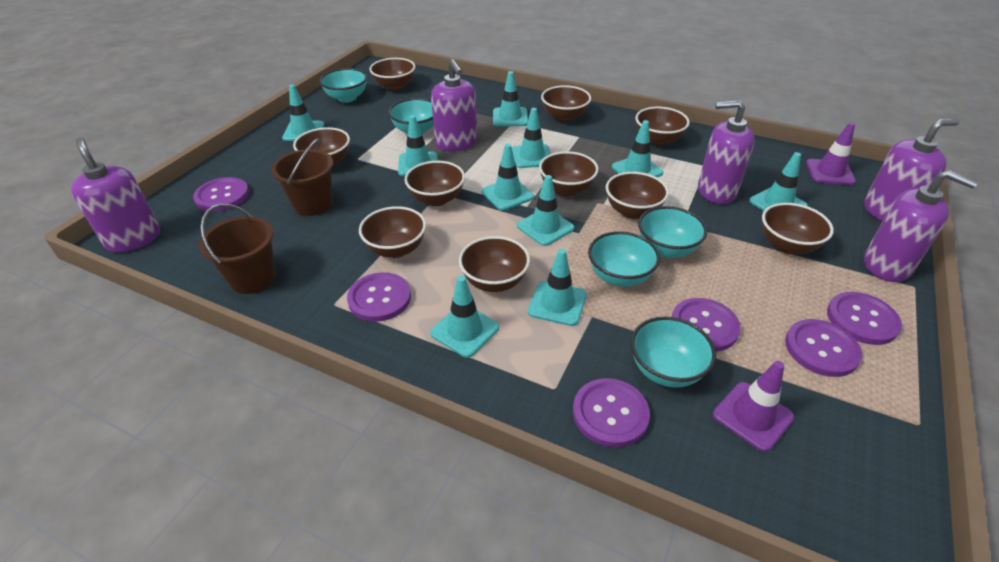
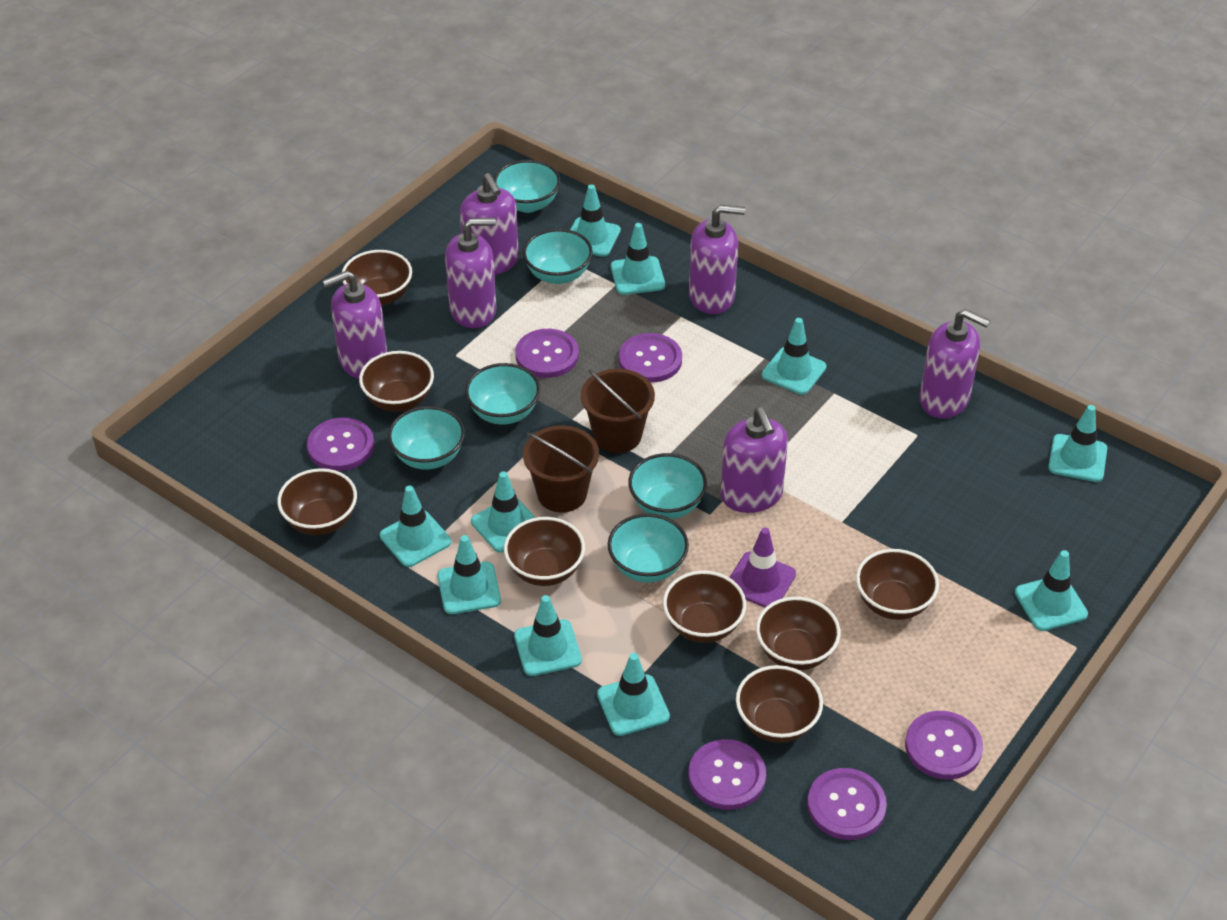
brown bowl: [293,127,350,167] [359,206,426,258] [369,58,415,91] [405,161,465,206] [459,236,530,292] [539,151,599,196] [541,85,591,122] [606,172,669,219] [635,107,690,146] [762,203,834,254] = 10 -> [277,468,357,535] [342,250,412,306] [359,351,434,412] [504,517,585,586] [663,571,746,643] [736,665,823,743] [756,597,840,670] [856,549,939,620] = 8
purple soap dispenser: [71,138,160,252] [431,59,477,152] [698,100,755,204] [864,118,960,221] [864,170,978,282] = 5 -> [323,271,387,379] [445,218,497,328] [460,173,519,275] [689,205,745,314] [720,407,788,513] [919,309,990,418] = 6
purple traffic cone: [713,361,794,452] [806,122,856,185] = 2 -> [729,527,796,607] = 1
turquoise bowl: [319,68,367,103] [388,98,434,135] [588,231,660,287] [631,317,716,388] [638,206,707,258] = 5 -> [388,406,465,469] [465,363,540,425] [494,160,561,213] [523,229,593,284] [608,513,689,583] [628,453,707,519] = 6

